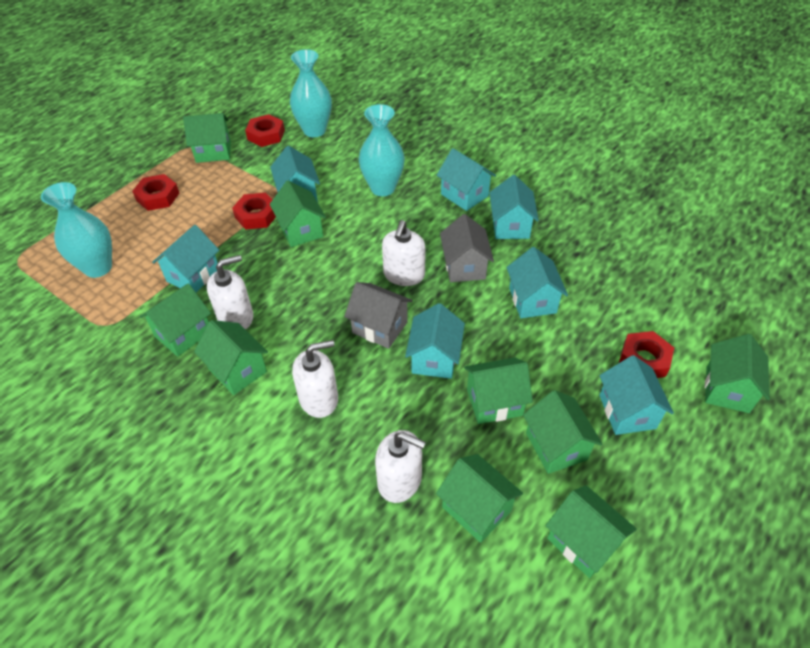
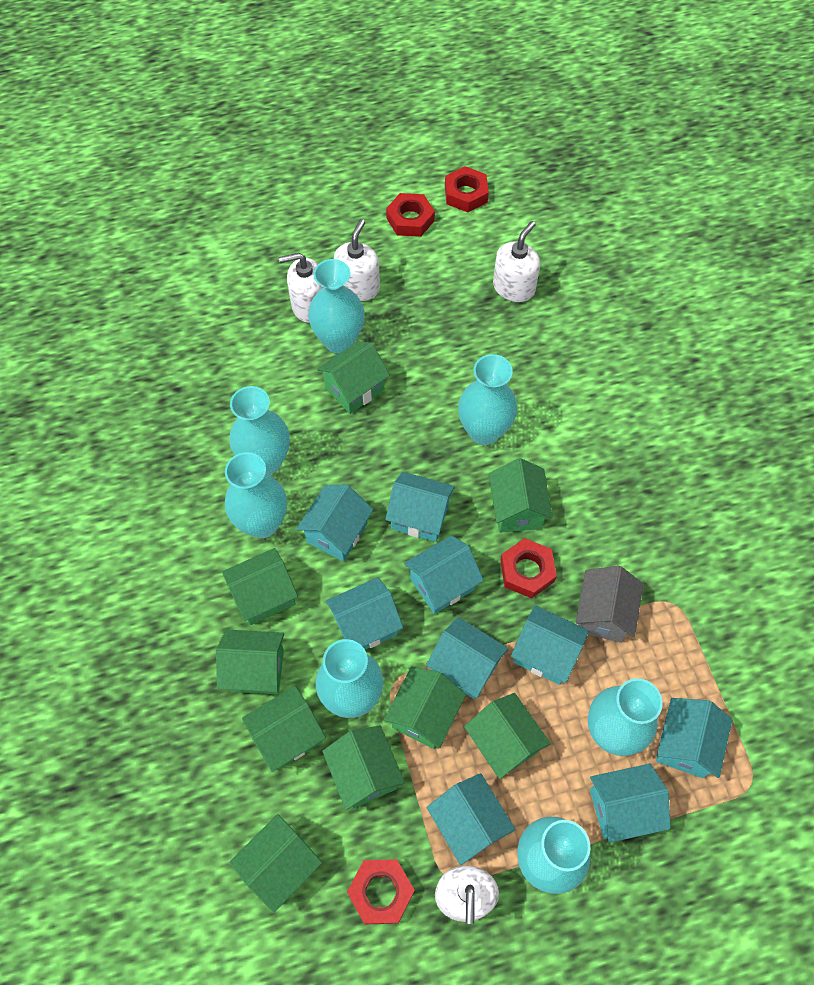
grey house: [344,282,413,349] [440,214,494,282] = 2 -> [576,566,643,643] = 1
turquoise house: [152,225,219,292] [270,146,320,202] [405,303,465,379] [437,148,496,211] [490,175,539,239] [506,247,568,318] [599,355,674,435] = 7 -> [297,484,373,561] [326,577,403,649] [386,472,455,542] [404,535,484,614] [426,617,508,699] [427,773,516,865] [511,605,589,685] [590,764,671,843] [656,698,732,778] = 9
turquoise vase: [41,182,112,278] [290,49,332,137] [359,104,405,196] = 3 -> [225,452,287,538] [229,386,290,475] [308,259,365,354] [316,639,383,718] [458,354,517,445] [517,817,590,894] [588,678,663,756] = 7

